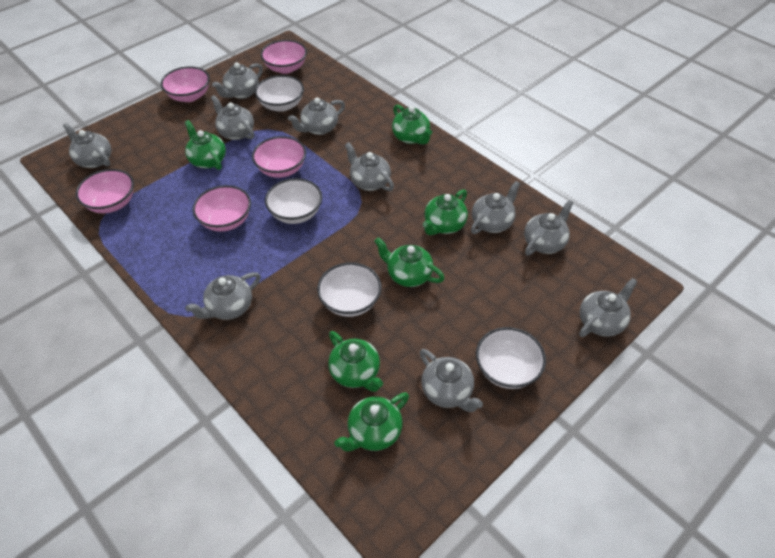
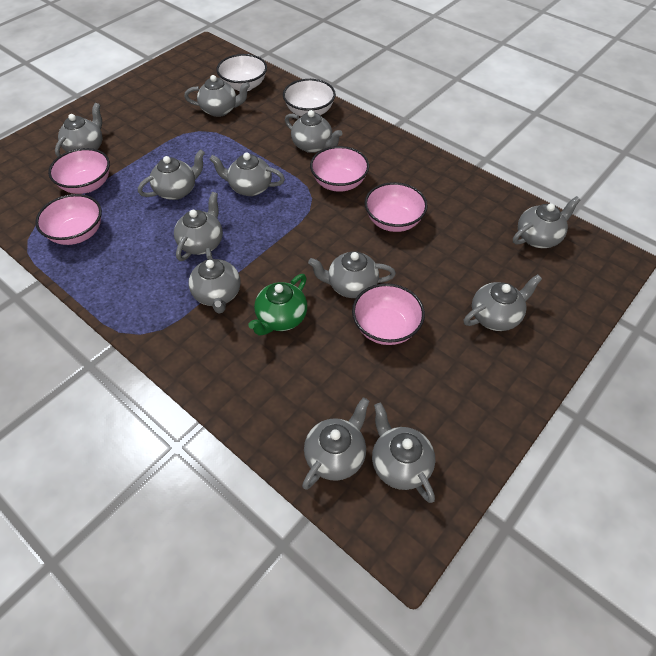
green teapot: [185,120,226,170] [328,331,383,392] [334,392,409,452] [374,237,445,287] [392,104,432,145] [423,189,468,235] = 6 -> [248,274,307,336] = 1
grey teapot: [63,123,111,168] [185,272,261,320] [211,95,254,140] [212,62,263,99] [288,97,345,135] [345,142,394,191] [420,349,483,412] [471,181,520,234] [524,200,573,255] [579,278,638,337] = 10 -> [55,103,103,157] [138,149,205,200] [174,192,223,261] [184,75,250,117] [189,248,241,314] [209,153,285,196] [285,110,342,153] [302,398,369,490] [308,251,396,298] [372,403,435,503] [464,274,542,331] [513,196,580,248] = 12
white bowl: [255,75,304,112] [265,178,322,224] [317,262,382,317] [476,327,546,389] = 4 -> [217,54,267,91] [283,79,336,117] = 2

